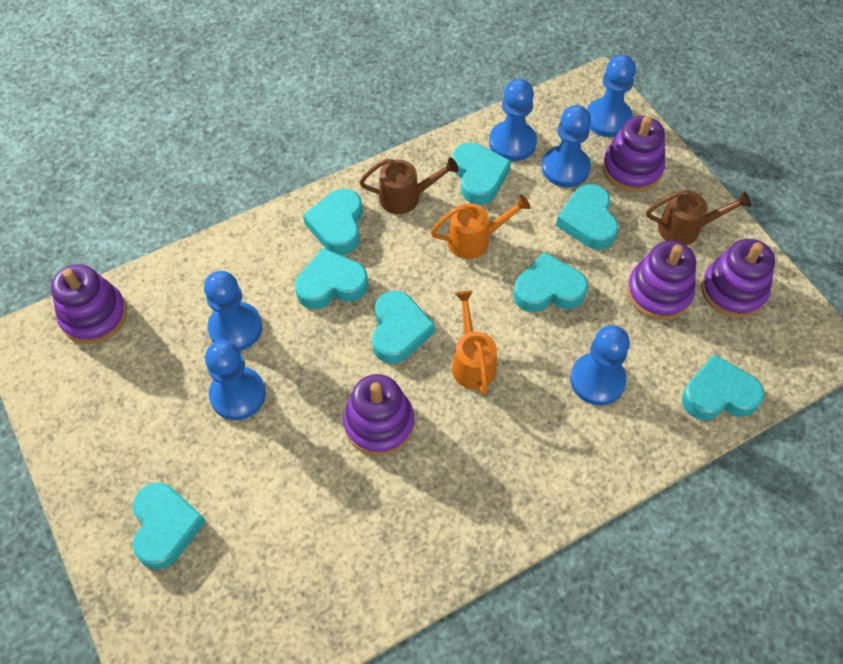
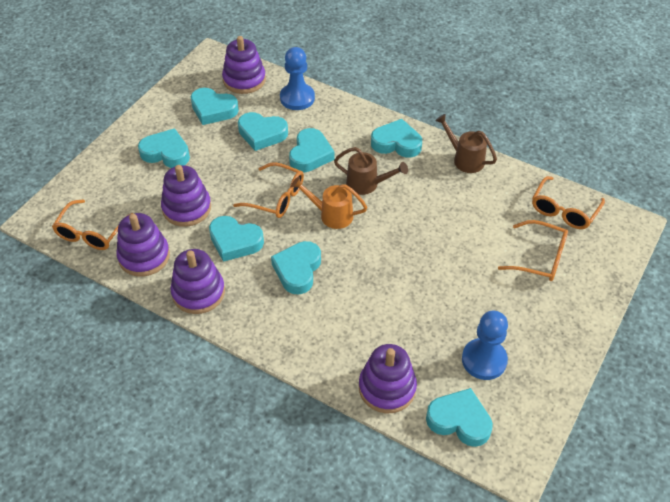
blue pawn: [204,271,262,351] [205,340,266,420] [489,79,537,161] [542,105,591,187] [570,325,630,405] [587,55,636,137] = 6 -> [280,47,315,110] [462,311,508,380] = 2
orange glasses: none = 0 -> [52,199,134,250] [233,162,304,218] [498,220,568,281] [532,176,605,229] = 4
orange watering can: [430,195,531,259] [452,291,497,395] = 2 -> [291,177,367,229] = 1

